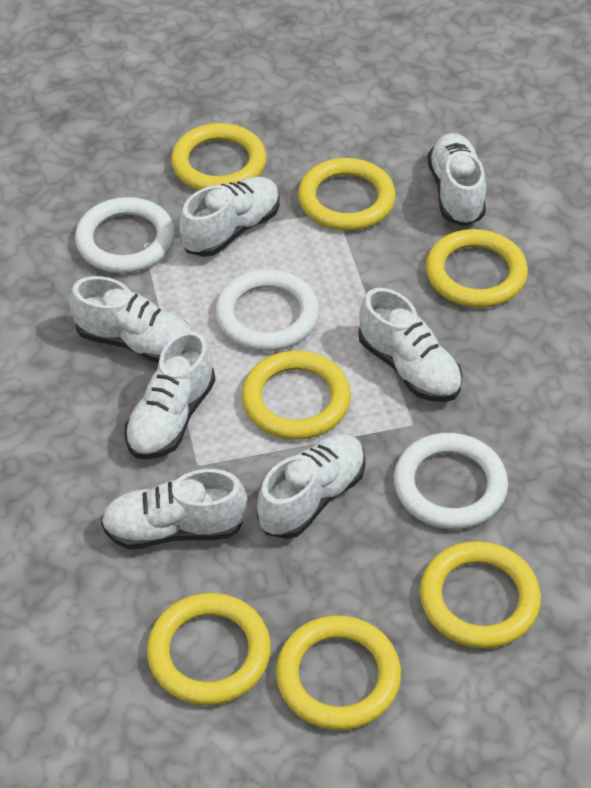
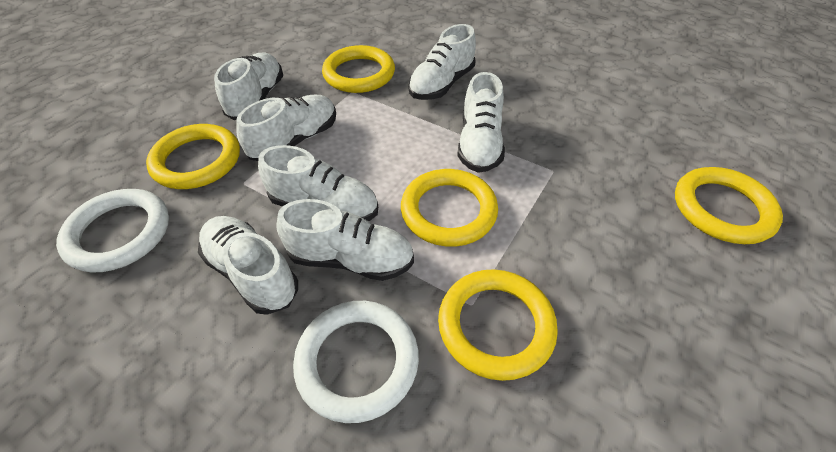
white ring: [75,197,175,273] [215,269,319,351] [394,433,508,529] = 3 -> [56,189,169,273] [293,301,419,423] = 2
yellow ring: [147,593,271,705] [171,123,267,190] [242,350,351,440] [276,615,401,730] [298,158,396,231] [420,541,541,649] [426,229,528,308] = 7 -> [146,124,240,189] [322,45,395,93] [401,169,498,247] [438,269,558,381] [675,167,783,244] = 5

